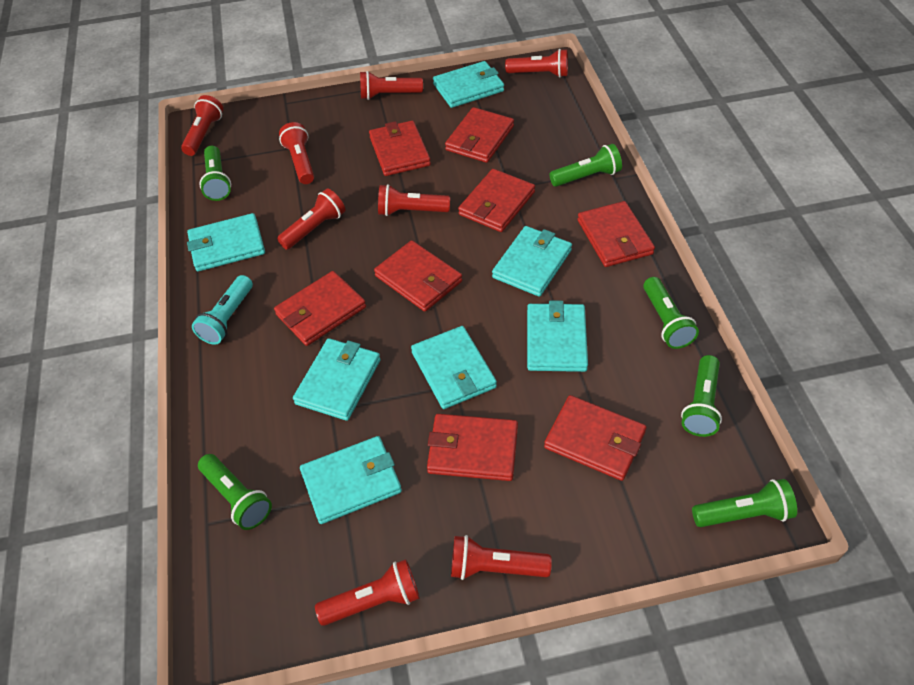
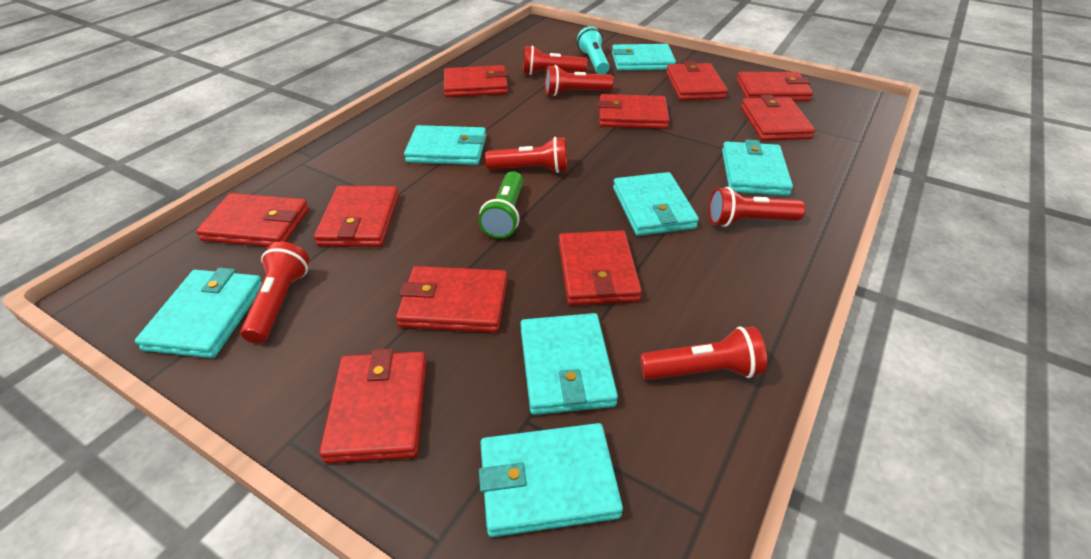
green flashlight: [198,454,272,530] [199,146,231,201] [549,144,622,187] [643,277,699,349] [681,355,722,437] [692,479,797,527] = 6 -> [479,171,523,239] = 1
red flashlight: [181,95,223,156] [277,189,345,250] [279,122,314,184] [315,559,420,626] [360,71,423,100] [378,184,450,216] [451,535,552,580] [505,49,568,78] = 8 -> [240,241,309,344] [485,137,567,173] [523,45,587,75] [545,65,613,96] [640,326,767,380] [709,187,805,227] = 6
red wallet: [274,271,366,346] [369,121,431,176] [374,240,462,312] [427,414,518,481] [445,107,514,163] [458,169,535,232] [544,395,646,481] [578,201,655,267] = 8 -> [196,193,309,247] [314,186,399,247] [319,348,427,463] [396,266,508,333] [444,65,508,97] [559,230,642,305] [598,94,669,129] [666,61,728,100] [737,72,813,101] [741,95,815,141] = 10

